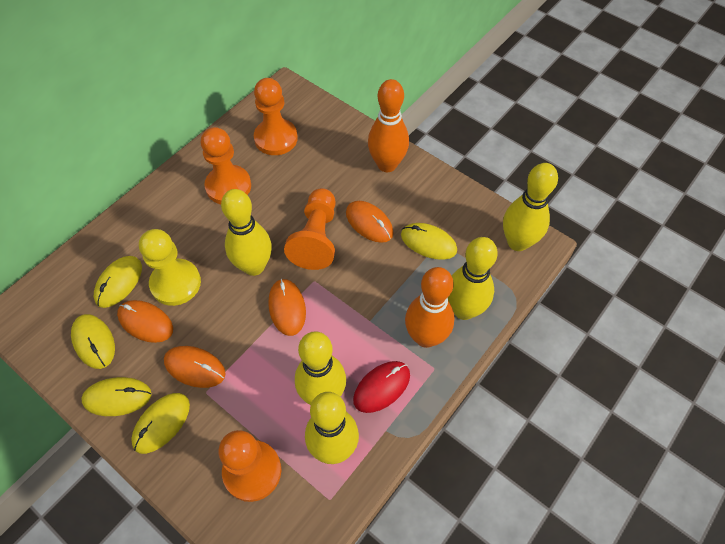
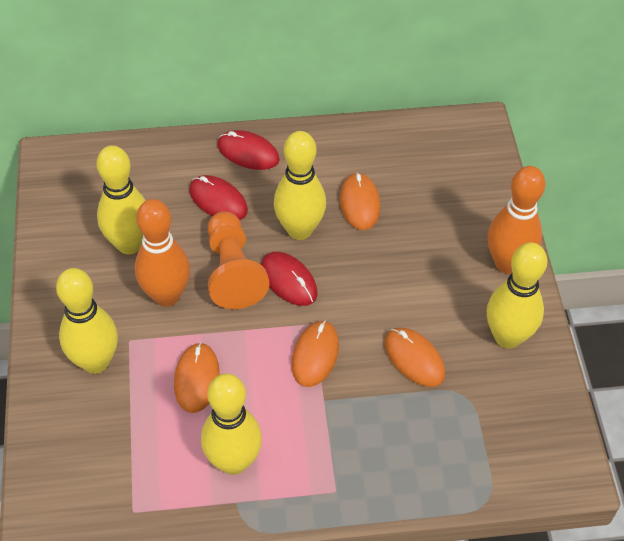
orange pawn: [201,127,251,204] [218,430,281,502] [254,78,298,155] [284,188,336,270] = 4 -> [207,211,269,309] = 1
red mouse: [353,361,410,413] = 1 -> [189,175,248,220] [217,130,280,170] [261,252,318,306] = 3
yellow mouse: [71,314,115,369] [81,377,151,416] [94,256,142,308] [131,393,190,454] [401,223,457,260] = 5 -> none = 0
yellow pawn: [139,229,201,306] = 1 -> none = 0

